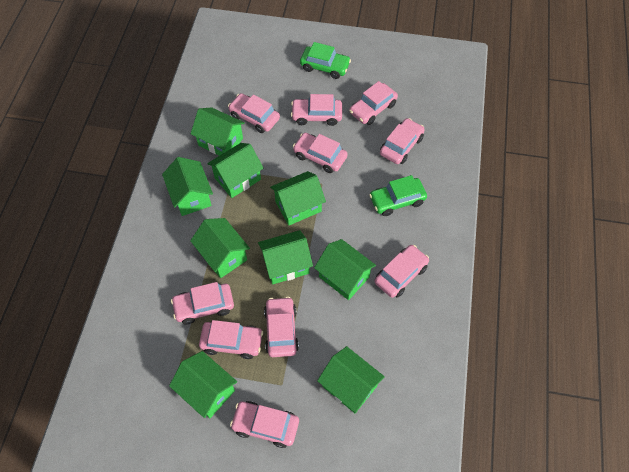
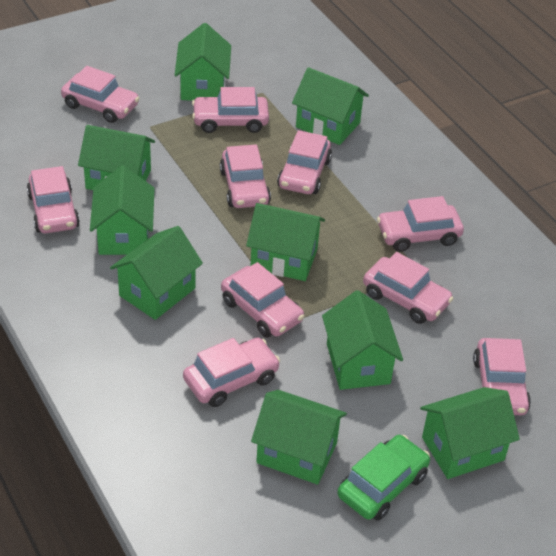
green car: [300,42,351,79] [369,175,427,216] = 2 -> [337,435,430,521] = 1

